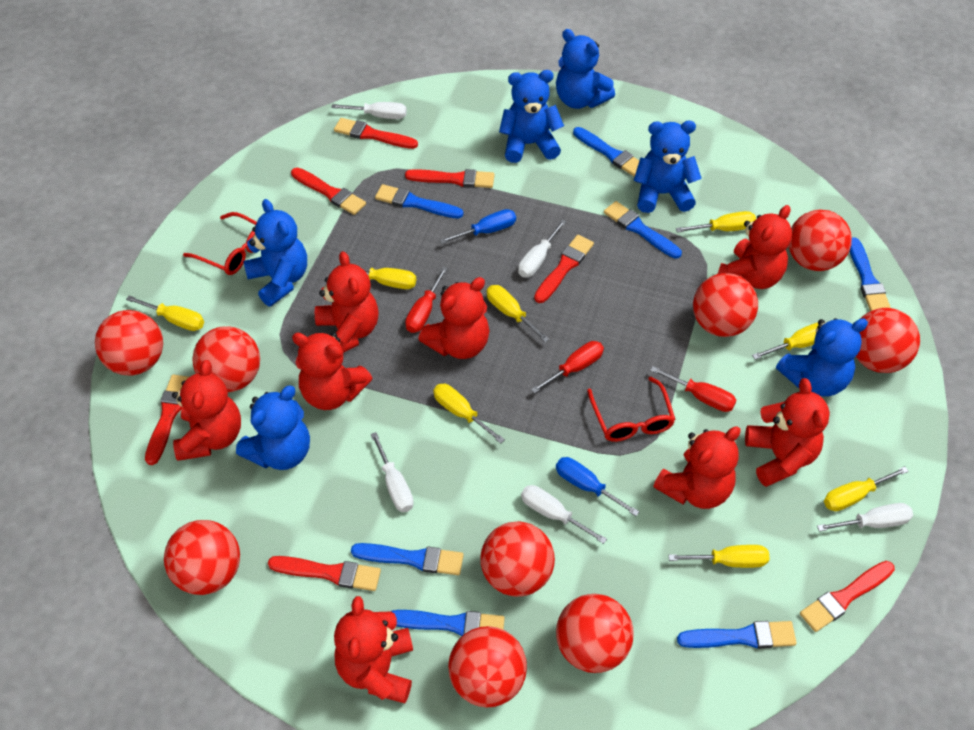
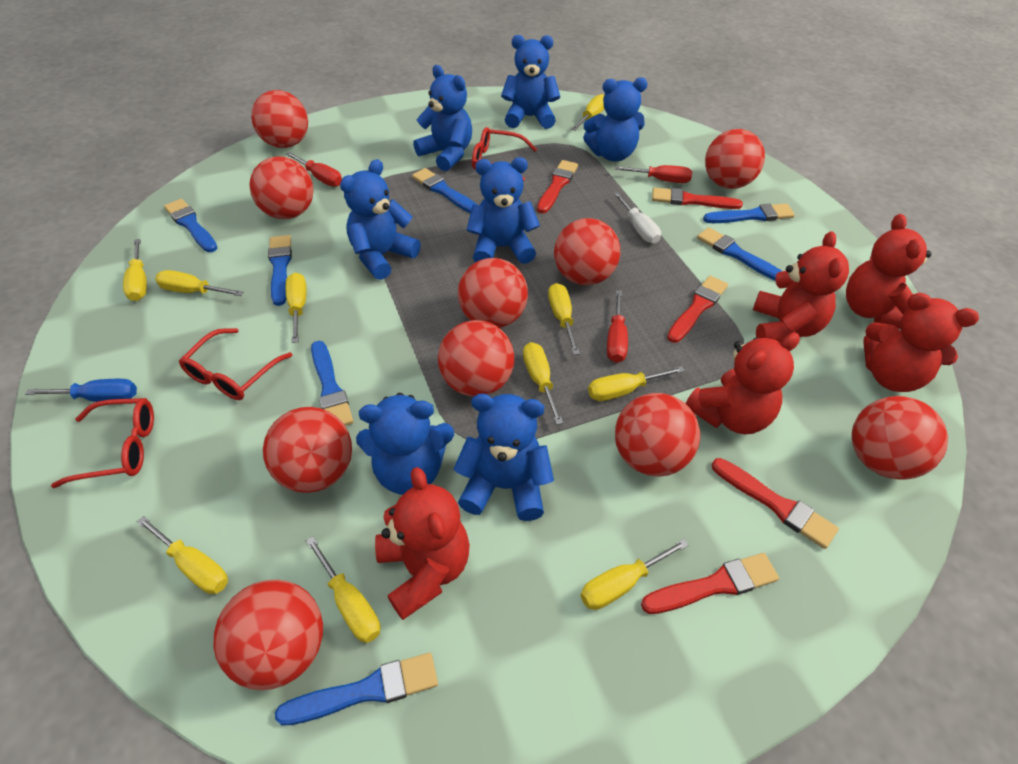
blue screwdriver: [440,209,516,244] [556,457,639,516] = 2 -> [25,379,137,402] = 1
blue teddy bear: [236,386,310,470] [243,199,307,307] [499,70,564,163] [556,29,615,109] [633,121,702,213] [776,318,868,396] = 6 -> [340,159,421,280] [356,393,454,495] [413,65,472,171] [453,394,554,521] [466,157,540,264] [501,35,560,129] [583,77,648,161] = 7
red ball: [95,310,163,376] [164,520,240,595] [192,326,260,392] [448,626,527,708] [480,521,555,597] [556,594,634,673] [693,273,758,337] [788,210,852,271] [856,308,920,373] = 9 -> [213,580,323,690] [249,156,314,219] [251,90,308,148] [263,407,352,493] [438,320,514,397] [458,258,528,328] [554,218,620,285] [615,393,700,476] [705,129,765,189] [852,396,948,480] = 10
red brush: [145,375,189,465] [268,556,381,591] [291,168,366,215] [334,118,418,149] [405,169,495,188] [534,235,594,303] [800,561,895,632] = 7 -> [537,160,578,213] [641,553,779,614] [652,187,743,209] [667,276,728,343] [712,458,839,549] = 5
red glasses: [183,212,257,275] [587,377,676,442] = 2 -> [51,398,154,488] [179,328,293,400] [472,127,537,181] = 3
red teddy bear: [172,360,241,461] [292,332,373,410] [315,251,379,353] [334,596,413,703] [418,277,489,359] [653,426,741,509] [718,205,792,289] [745,378,830,487] = 8 -> [375,467,470,620] [686,333,800,434] [753,231,849,343] [846,214,932,329] [863,293,979,392] = 5
white screwdriver: [331,102,407,119] [371,432,414,512] [518,220,567,277] [521,485,607,544] [817,503,913,532] = 5 -> [613,192,661,244] = 1
yellow screwdriver: [126,295,204,331] [334,265,416,289] [433,384,505,444] [487,285,550,343] [668,545,769,568] [676,211,756,232] [752,322,818,360] [824,466,909,511] = 8 -> [123,239,147,301] [137,516,228,594] [155,270,243,296] [286,273,307,343] [306,536,381,643] [523,342,563,425] [548,283,580,355] [571,94,604,131] [580,539,689,610] [588,366,685,401] = 10

